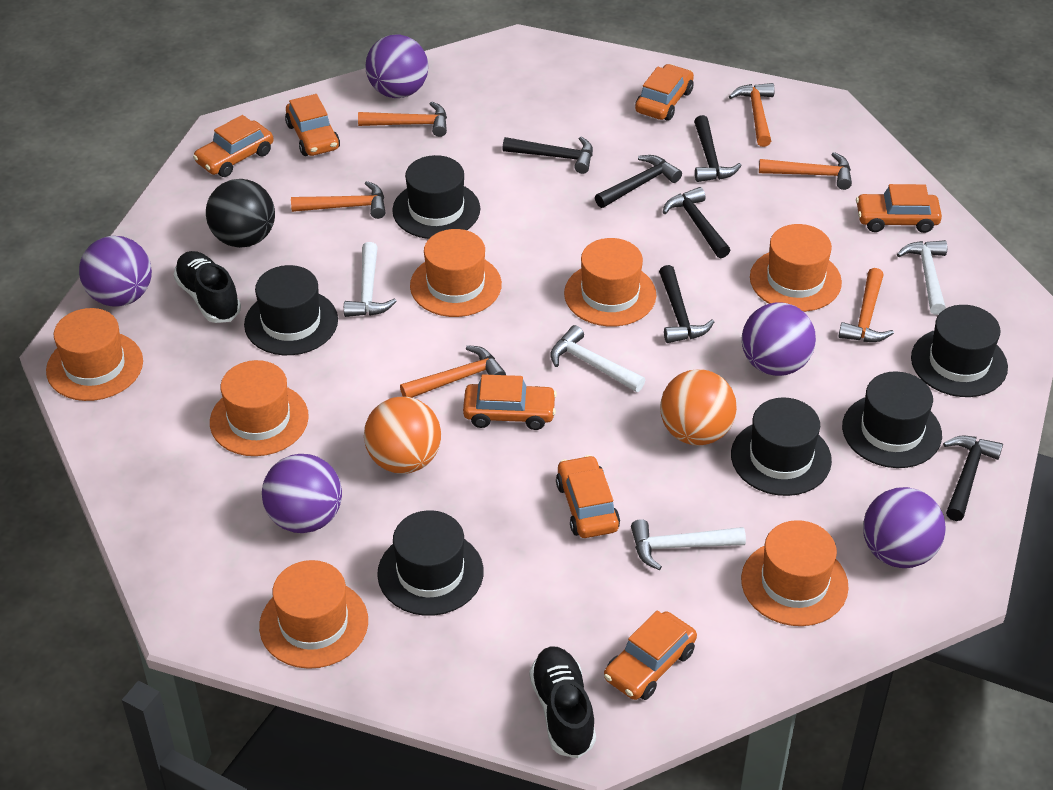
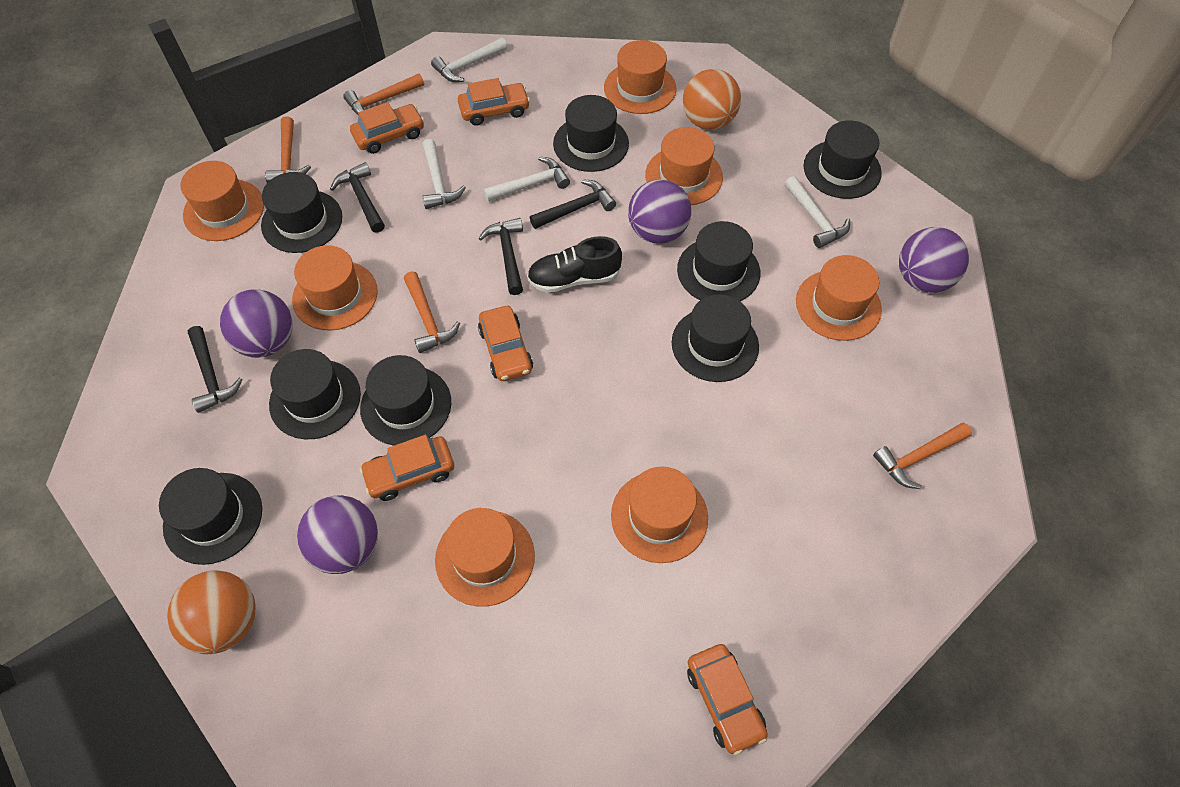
black ball: [206,179,275,248] = 1 -> none = 0
black hammer: [502,137,593,174] [595,155,682,208] [659,265,714,343] [663,187,730,258] [694,115,742,182] [943,436,1003,521] = 6 -> [188,326,243,413] [330,162,385,233] [478,218,523,295] [530,179,616,229] = 4
black hat: [244,265,338,355] [377,510,484,616] [392,155,480,239] [731,397,832,496] [842,371,942,468] [911,305,1008,397] = 6 -> [159,468,262,565] [261,172,342,253] [269,349,361,439] [360,355,451,446] [553,95,629,172] [672,294,759,382] [677,221,760,301] [804,120,882,199] = 8
black shoe: [174,251,241,323] [529,647,596,758] = 2 -> [527,236,622,293] = 1
orange car: [193,115,274,177] [285,94,340,156] [463,374,557,430] [556,455,620,538] [604,610,697,700] [635,64,694,121] [856,184,942,233] = 7 -> [350,102,424,154] [360,435,454,501] [458,78,530,126] [478,306,533,381] [687,644,768,755] = 5
orange hammer: [291,181,386,219] [358,101,447,137] [400,345,506,398] [729,83,775,147] [759,152,852,190] [838,268,894,342] = 6 -> [265,116,311,183] [343,73,424,115] [404,271,460,353] [873,422,972,489] = 4
purple ball: [79,236,152,307] [262,454,342,533] [365,35,428,98] [742,302,816,376] [863,487,946,568] = 5 -> [220,289,293,358] [297,495,378,574] [628,179,691,244] [899,227,969,293] = 4

